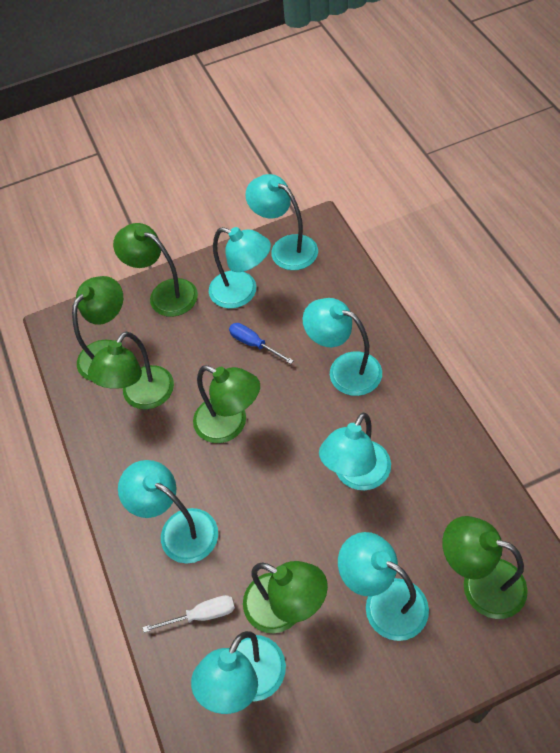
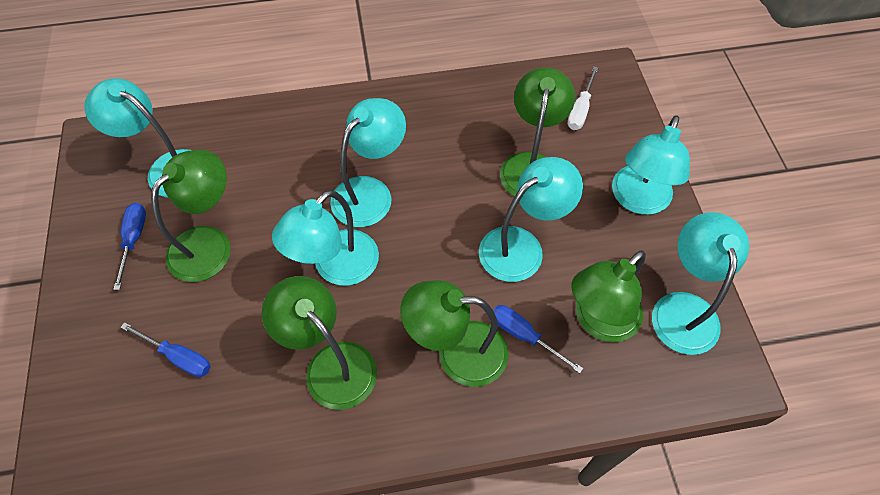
blue screwdriver: [229,323,294,364] = 1 -> [113,203,146,290] [120,322,211,377] [493,305,583,373] = 3
green lamp: [72,276,123,381] [88,332,174,409] [113,223,198,317] [193,365,260,443] [243,561,328,633] [442,516,528,619] = 6 -> [151,150,231,282] [262,276,377,410] [400,280,509,387] [500,68,575,196] [571,250,646,342] = 5
turquoise lamp: [118,460,218,564] [191,631,286,714] [209,227,271,308] [245,174,318,270] [303,298,382,396] [319,413,391,490] [338,532,429,641] = 7 -> [84,78,192,198] [272,190,379,286] [330,98,406,227] [479,157,583,282] [612,115,690,215] [652,212,749,355] = 6

